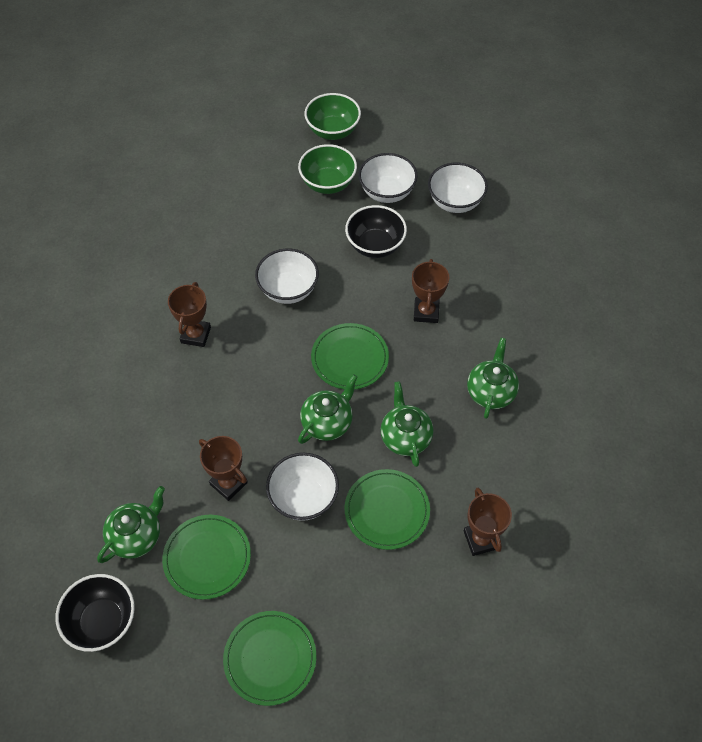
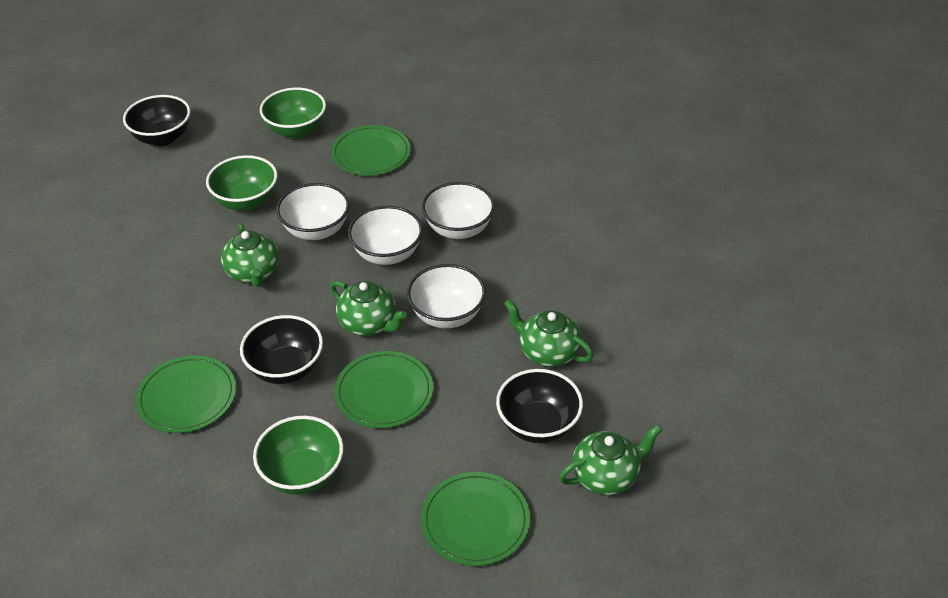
black bowl: [56,574,135,652] [345,205,407,258] = 2 -> [123,95,190,146] [240,315,323,384] [496,369,583,443] = 3
brown trophy: [168,282,211,347] [199,436,248,501] [412,259,449,323] [464,488,512,556] = 4 -> none = 0
green bowl: [298,144,357,194] [305,93,361,140] = 2 -> [206,155,277,211] [253,416,344,495] [260,88,326,138] = 3

